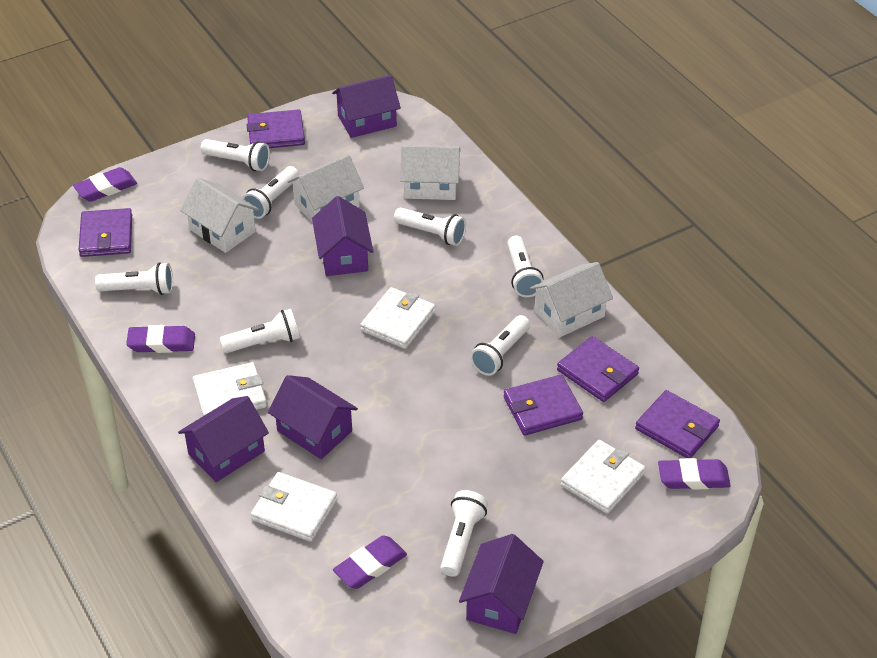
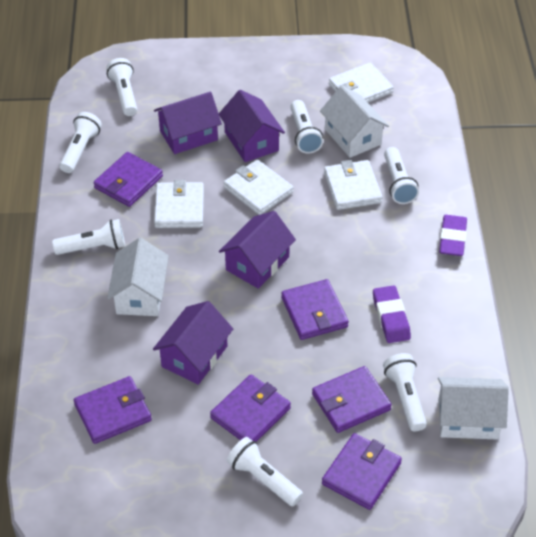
purple eraser: [73,167,137,202] [126,325,195,353] [333,536,407,589] [658,458,731,490] = 4 -> [373,285,411,343] [439,215,467,256] = 2
purple house: [178,396,269,482] [268,375,358,459] [312,196,374,276] [332,75,401,138] [459,534,544,634] = 5 -> [153,301,233,385] [154,92,222,154] [219,90,285,162] [219,211,296,289] = 4
purple wallet: [79,208,132,257] [246,109,305,148] [504,375,583,436] [557,336,639,402] [635,390,720,458] = 5 -> [74,376,152,444] [94,152,163,207] [210,375,291,442] [281,279,349,340] [312,366,392,433] [322,433,402,510] = 6
white flashlight: [95,262,173,295] [201,139,270,171] [220,309,300,353] [243,166,299,219] [394,207,466,246] [440,490,488,577] [470,315,530,376] [507,236,544,297] = 8 -> [52,219,125,255] [60,112,102,173] [106,58,137,116] [227,437,303,506] [290,100,323,154] [383,353,427,431] [384,147,419,204] = 7
white house: [180,178,260,253] [287,155,364,223] [400,145,461,200] [530,262,613,337] = 4 -> [107,238,169,316] [320,86,389,158] [438,377,509,440] = 3

